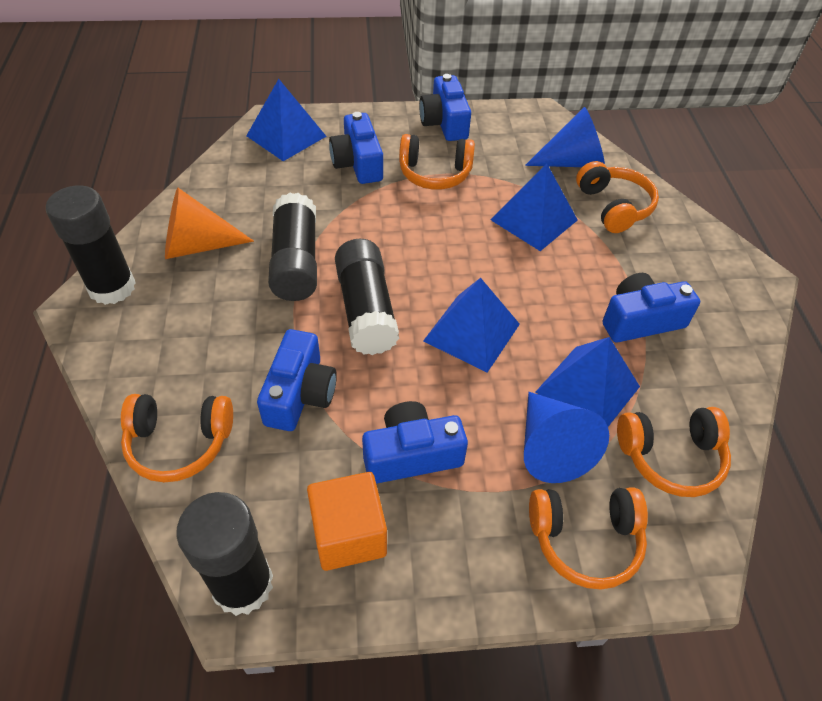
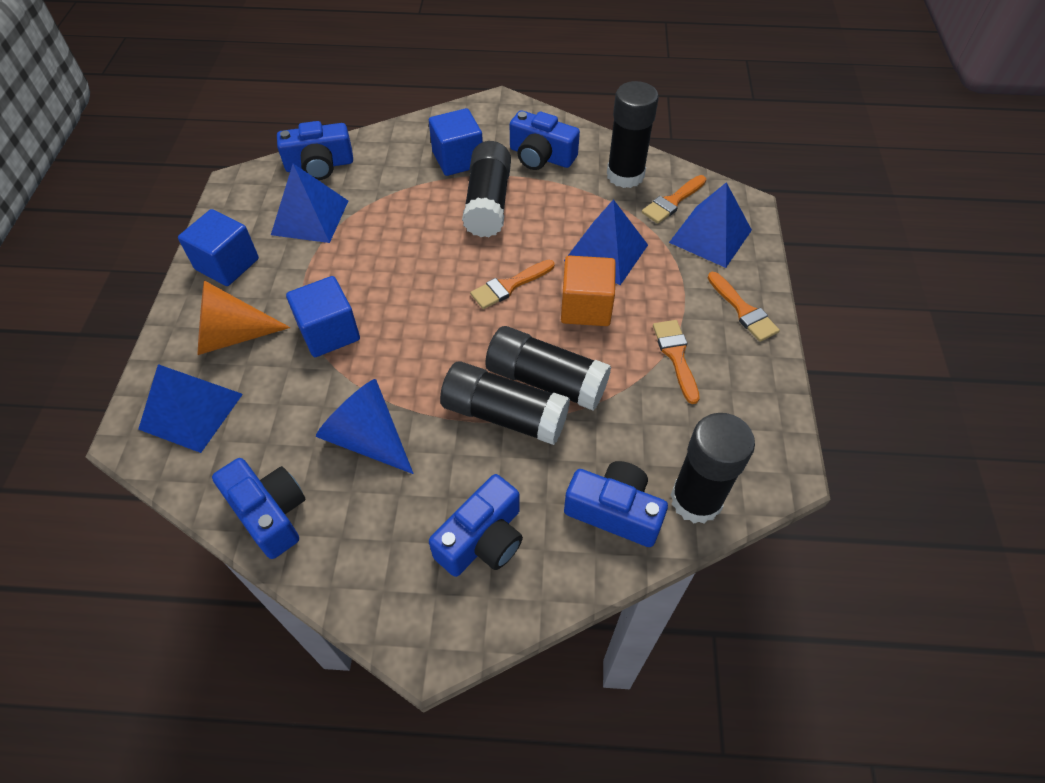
black glue stick: [46,185,136,305] [176,492,273,616] [268,193,317,301] [335,239,400,355] = 4 -> [440,361,570,445] [462,141,511,237] [485,326,611,411] [607,81,659,188] [671,413,755,524] = 5
blue cone: [524,392,609,483] [525,107,605,167] = 2 -> [316,379,414,474] = 1
blue cube: none = 0 -> [178,209,259,286] [286,276,360,357] [429,108,483,176] = 3
orange brush: none = 0 -> [470,260,555,309] [642,175,707,224] [653,320,700,404] [708,272,780,342] = 4
orange headphones: [121,394,233,482] [399,134,475,190] [529,487,648,590] [576,161,659,233] [617,407,731,497] = 5 -> none = 0

